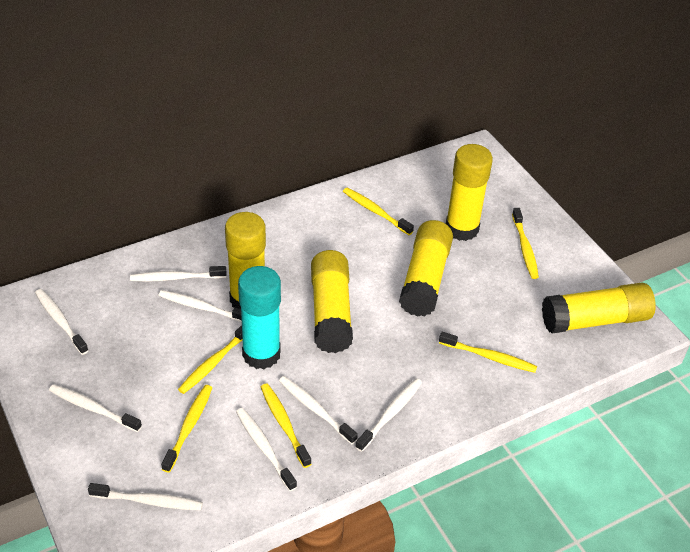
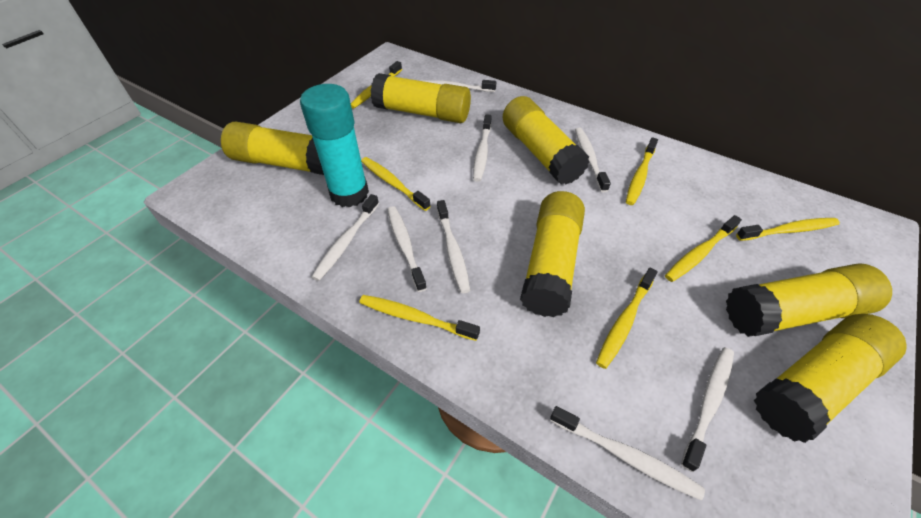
yellow glue stick: [225,212,266,309] [311,250,353,353] [399,220,453,316] [446,144,493,241] [542,283,656,333] = 5 -> [221,122,324,175] [370,73,471,123] [503,96,590,185] [520,191,585,317] [726,263,892,337] [754,314,907,443] = 6
yellow toothbrush: [161,385,212,473] [178,325,243,394] [261,383,311,468] [343,188,414,235] [439,332,537,373] [512,208,539,279] = 6 -> [351,61,402,109] [359,295,480,341] [361,157,431,211] [596,268,658,369] [626,137,658,205] [665,215,742,282] [736,218,840,241] = 7

